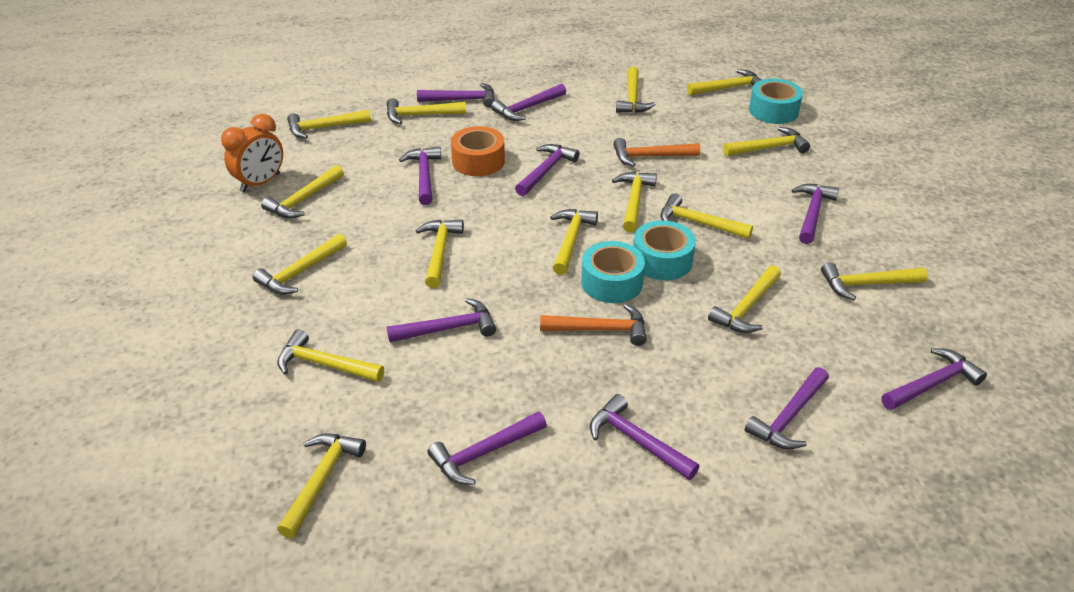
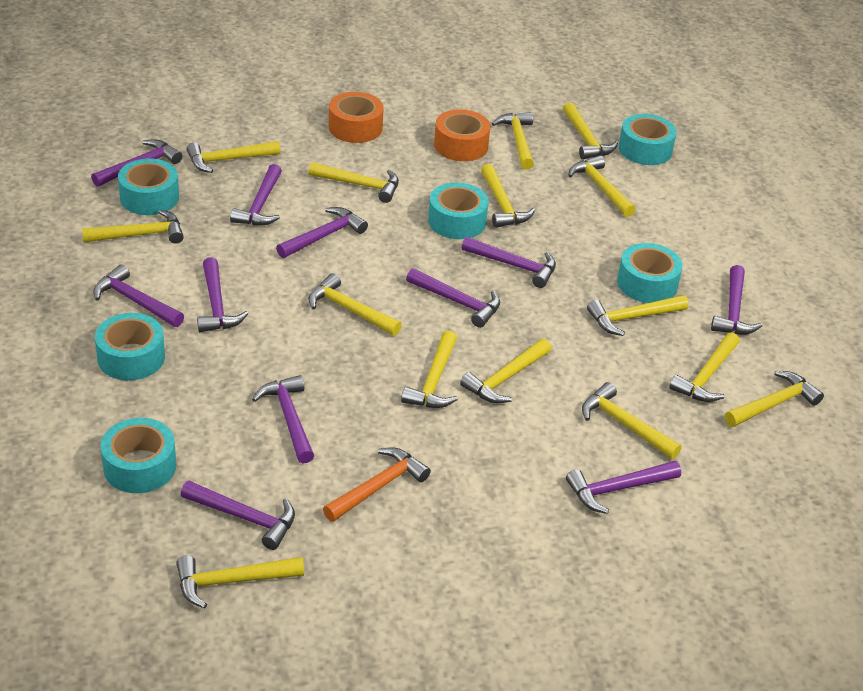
orange clock: [221,114,283,192] = 1 -> none = 0
orange hammer: [540,304,647,346] [613,138,700,167] = 2 -> [323,447,431,522] = 1
orange tape: [451,126,505,176] = 1 -> [329,92,384,143] [434,109,490,161] = 2
purple hammer: [387,298,496,342] [399,146,441,205] [417,83,495,108] [427,411,547,485] [491,84,566,121] [515,144,580,196] [590,394,699,480] [745,367,829,449] [792,184,839,244] [882,348,987,410] = 10 -> [91,139,182,187] [93,264,184,327] [181,481,295,550] [197,257,249,332] [230,164,282,226] [252,375,314,464] [276,207,368,258] [406,268,500,328] [462,237,556,288] [566,461,681,514] [711,265,763,334] = 11
turquoise tape: [581,241,645,303] [633,220,696,280] [749,79,803,124] = 3 -> [95,313,165,381] [100,418,176,493] [118,159,179,215] [428,182,488,239] [617,243,683,303] [619,114,677,165] = 6

